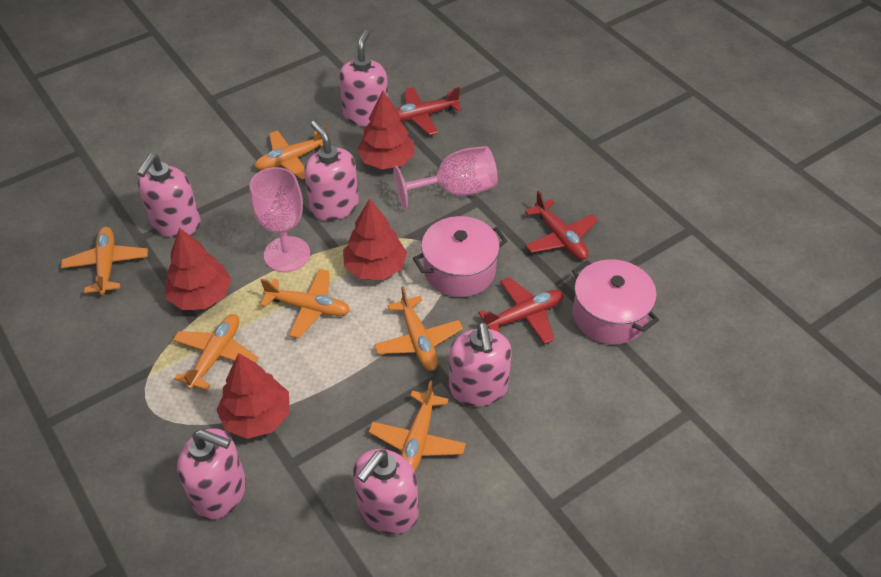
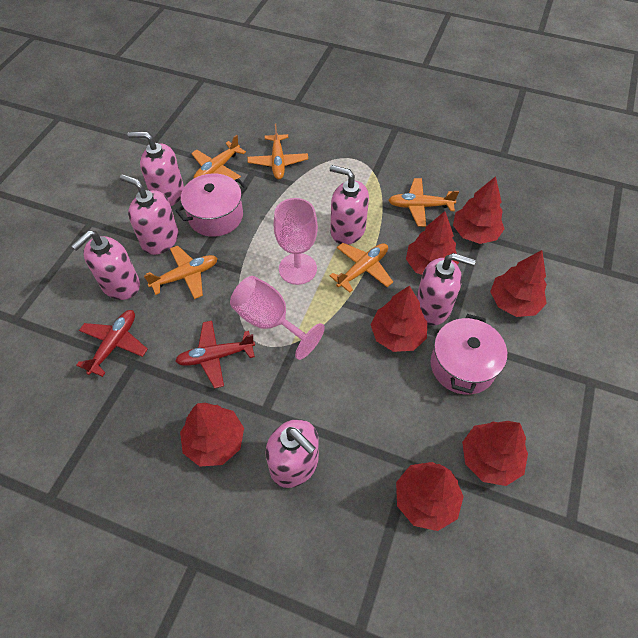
orange plane: [61,227,148,295] [173,314,258,390] [255,125,326,180] [260,269,350,338] [369,381,466,471] [374,286,463,371] = 6 -> [144,245,218,299] [191,135,246,180] [247,123,308,179] [329,243,393,293] [388,178,459,227] = 5
red plane: [396,87,462,135] [478,277,564,344] [525,191,599,260] = 3 -> [76,310,148,377] [175,321,255,389] = 2
red tree: [165,228,231,310] [217,353,289,439] [343,199,407,280] [357,91,415,169] = 4 -> [180,403,244,467] [370,285,427,352] [396,462,464,531] [406,211,459,275] [453,176,504,244] [462,421,528,486] [490,250,547,317] = 7

